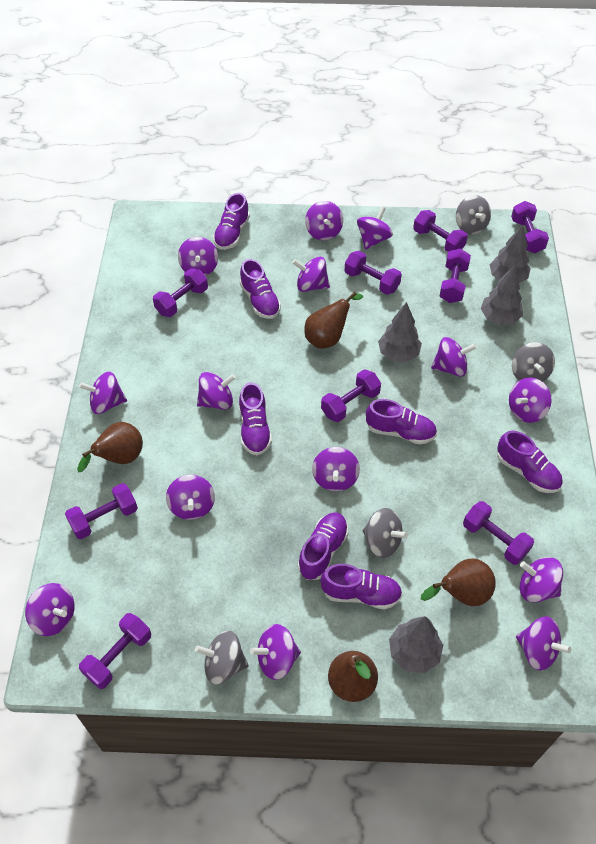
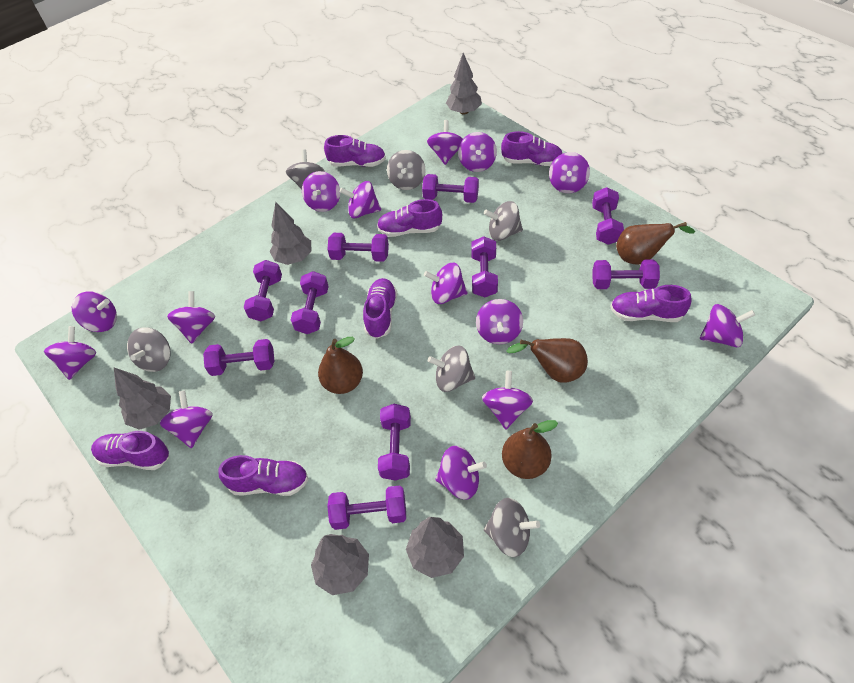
grey spinning top: [195,630,249,685] [363,508,408,558] [456,195,491,235] [512,342,555,382] = 4 -> [127,327,171,372] [286,149,325,190] [387,150,426,190] [428,346,475,392] [484,201,523,241] [484,498,540,557] = 6
grey tree: [378,302,422,362] [389,616,443,673] [481,265,523,325] [490,224,531,283] = 4 -> [114,367,171,430] [269,202,312,265] [311,534,369,595] [406,517,464,578] [446,53,482,115] = 5
purple dumbbell: [65,483,138,539] [79,613,151,689] [153,268,208,317] [321,370,381,422] [344,251,402,295] [413,210,468,252] [440,248,471,303] [463,501,534,565] [511,201,549,253] = 9 -> [203,339,274,376] [244,260,282,321] [291,271,329,334] [327,233,389,262] [327,485,406,530] [378,404,411,481] [422,174,479,203] [471,236,498,297] [592,187,624,245] [592,259,660,289] = 10

